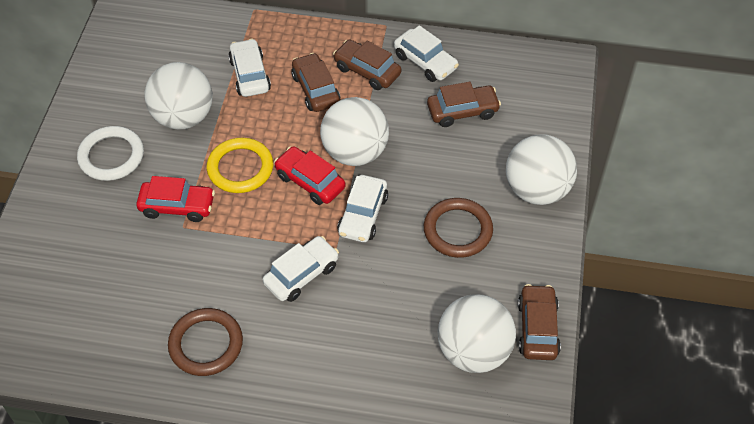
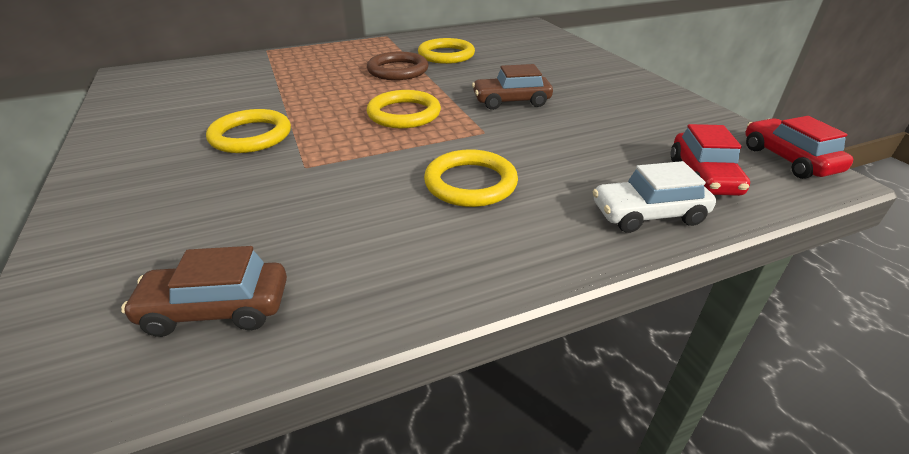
brown car: [291,53,340,112] [333,40,401,90] [427,82,501,127] [518,284,561,360] = 4 -> [121,246,287,337] [472,64,553,110] = 2
brown ring: [168,308,243,376] [424,198,493,258] = 2 -> [367,52,428,80] = 1
white ball: [144,62,213,130] [320,97,389,166] [437,294,516,373] [506,135,577,205] = 4 -> none = 0
white car: [228,39,271,97] [263,236,339,302] [337,175,388,242] [394,25,459,82] = 4 -> [592,161,716,233] = 1
white ring: [77,126,144,181] = 1 -> none = 0
yellow ring: [206,138,273,193] = 1 -> [206,109,291,153] [367,90,441,128] [418,38,475,64] [424,149,518,207] = 4

